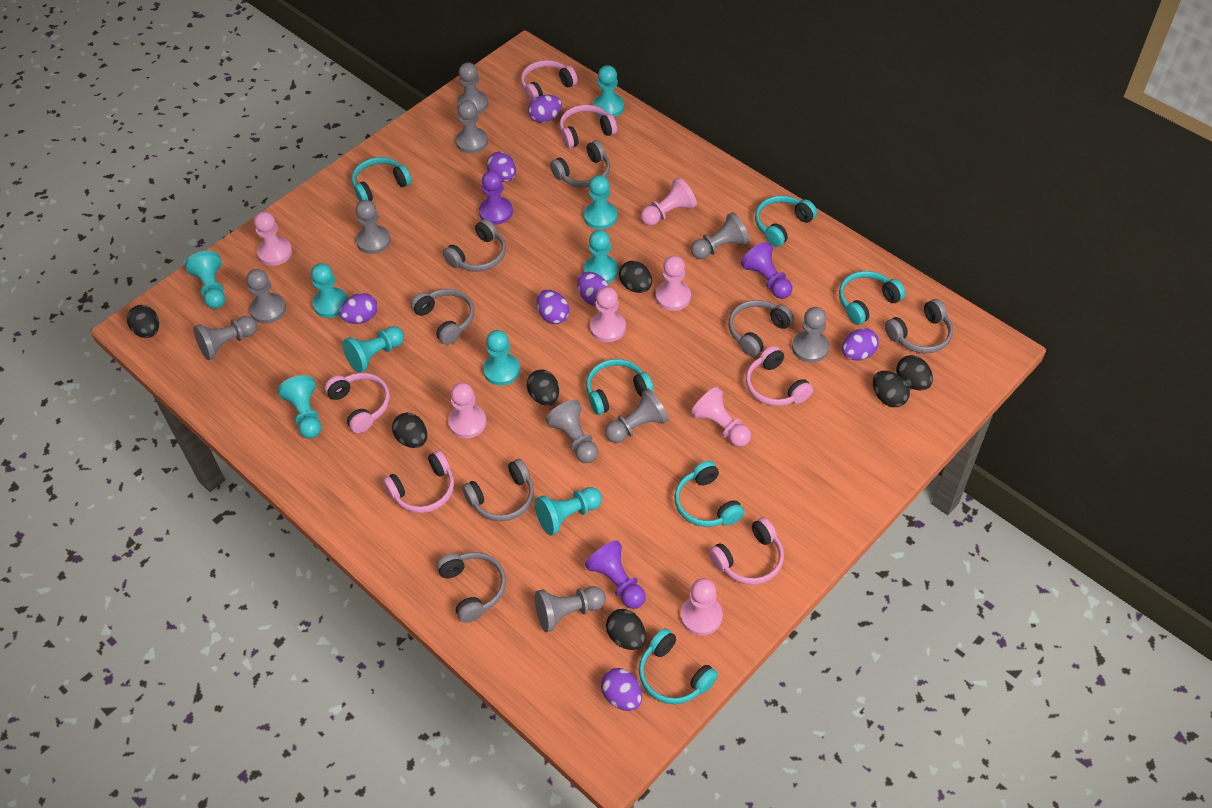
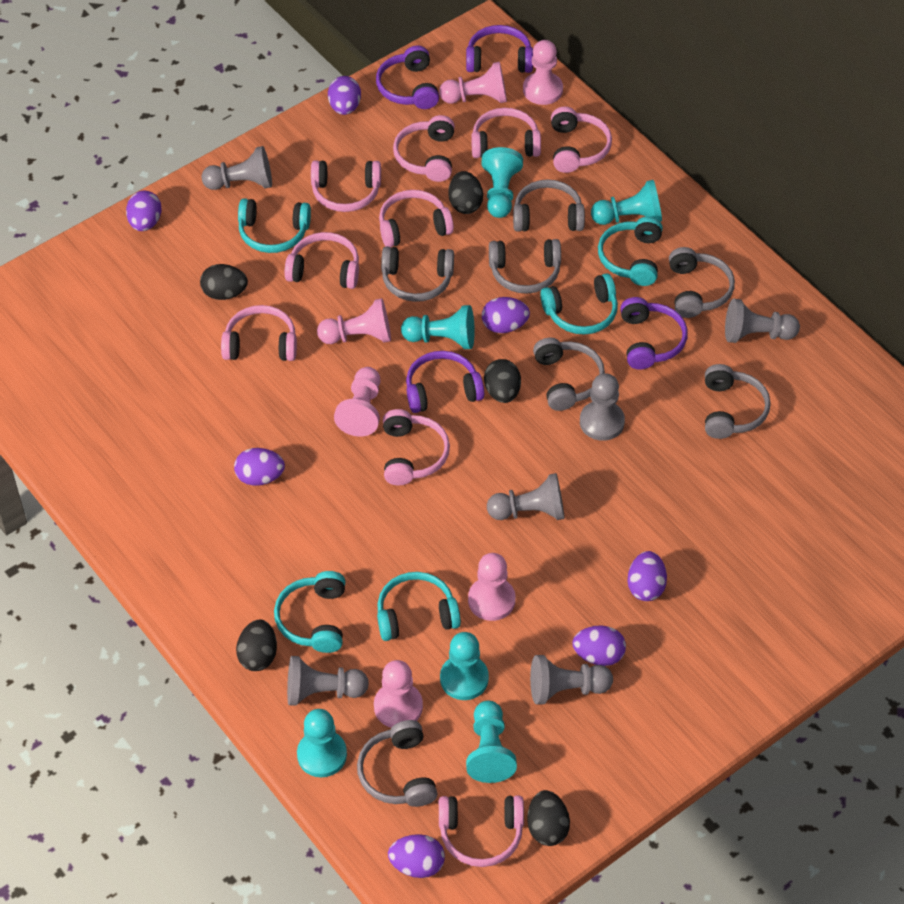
black egg: [127,305,159,338] [392,413,427,448] [527,370,559,406] [606,609,646,650] [619,261,652,293] [873,371,910,407] [896,355,933,390] = 7 -> [200,264,248,300] [236,620,277,671] [448,171,483,214] [484,359,521,403] [527,790,570,846] = 5
grey pawn: [193,316,257,360] [246,269,286,324] [356,200,391,254] [456,100,488,154] [457,62,488,114] [535,586,606,632] [546,400,598,463] [605,389,669,443] [691,212,749,259] [792,307,829,363] = 10 -> [201,146,272,190] [287,656,369,706] [487,473,565,520] [530,655,613,704] [580,374,625,441] [725,299,800,343] = 6
pink headphones: [325,373,390,433] [383,450,454,513] [521,60,578,102] [560,105,617,148] [709,517,784,585] [746,346,813,406] = 6 -> [221,305,297,361] [284,232,359,289] [311,160,381,212] [379,190,454,247] [383,409,450,485] [393,115,455,182] [439,795,524,867] [472,108,541,158] [551,107,612,173] = 9
pink pawn: [254,212,292,266] [448,383,487,438] [590,287,626,342] [641,177,697,226] [656,256,691,311] [681,578,723,636] [691,387,751,447] = 7 -> [317,298,391,344] [334,367,380,437] [374,660,423,728] [439,62,507,104] [468,553,515,621] [523,40,563,105] = 6
purple headphones: none = 0 -> [376,45,439,109] [406,351,484,413] [466,25,533,73] [620,297,688,369] = 4
purple pawn: [479,171,513,225] [585,540,646,609] [741,242,792,299] = 3 -> none = 0
turquoise headphones: [352,157,412,201] [586,359,654,415] [639,628,718,704] [674,461,744,527] [755,195,817,247] [839,271,905,325] = 6 -> [238,198,311,253] [274,571,345,653] [377,572,461,641] [540,273,618,335] [598,216,663,286] = 5
turquoise pawn: [185,251,225,309] [278,375,321,438] [311,263,348,318] [342,326,404,373] [483,330,520,386] [535,487,602,535] [583,230,618,283] [584,175,617,229] [593,65,624,117] = 9 -> [297,709,347,777] [401,305,475,349] [440,632,489,700] [466,701,517,783] [481,147,523,218] [591,180,662,225] = 6

